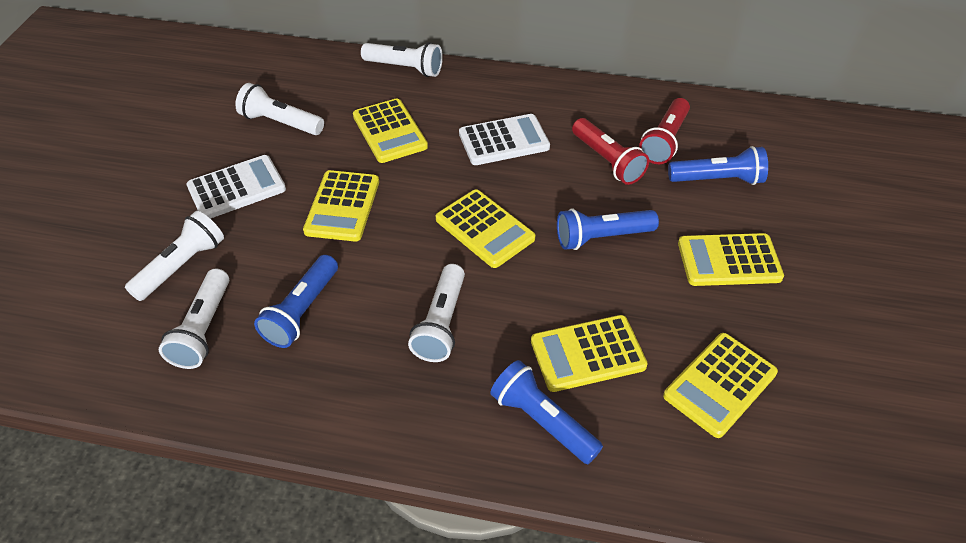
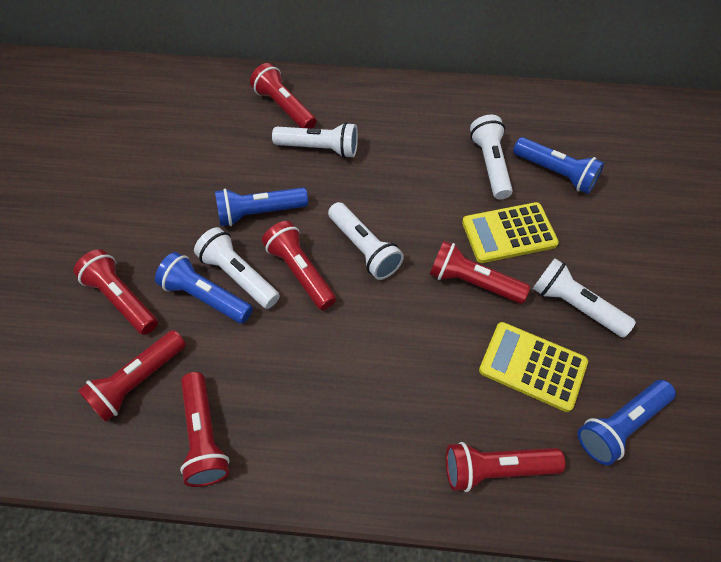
red flashlight: [572,118,649,185] [639,98,690,164] = 2 -> [73,249,158,335] [78,330,186,422] [180,372,230,487] [250,63,317,129] [262,221,336,310] [429,241,530,304] [446,442,566,492] = 7
white calculator: [186,155,286,219] [459,114,550,165] = 2 -> none = 0
yellow calculator: [303,170,379,241] [353,98,428,163] [436,190,535,268] [531,315,648,392] [663,333,778,438] [678,233,784,286] = 6 -> [462,202,559,263] [479,322,588,412] = 2

